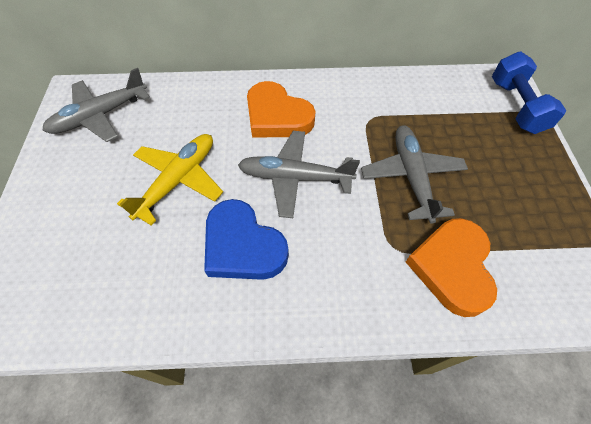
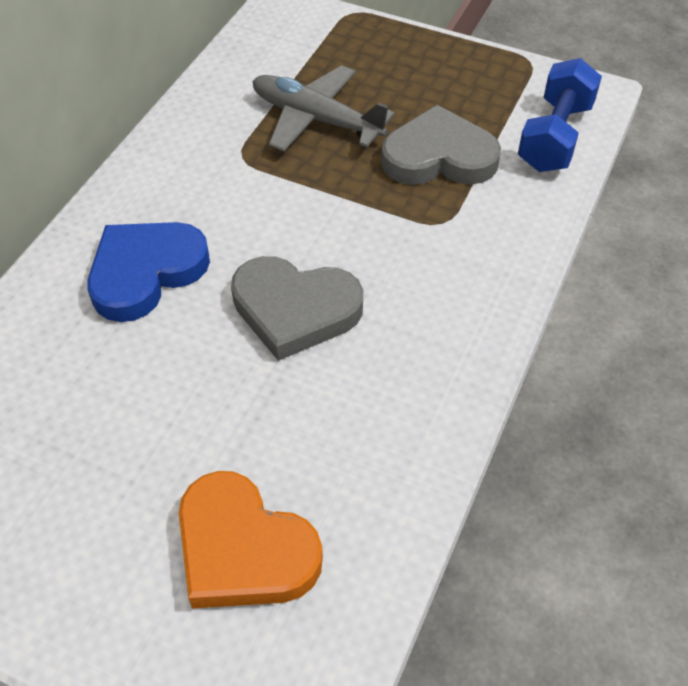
grey heart: none = 0 -> [231,256,363,361] [381,105,501,185] = 2
grey plane: [42,68,150,142] [238,131,360,218] [361,125,468,224] = 3 -> [252,65,395,152] = 1
orange heart: [247,81,315,137] [406,218,497,317] = 2 -> [179,471,323,608] = 1
yellow plane: [117,134,223,226] = 1 -> none = 0

